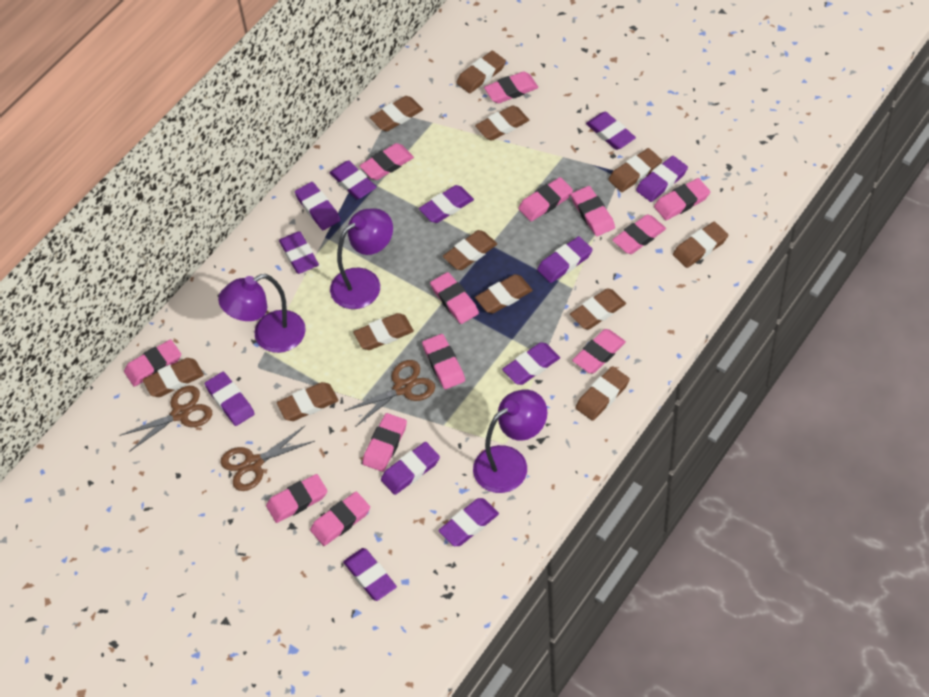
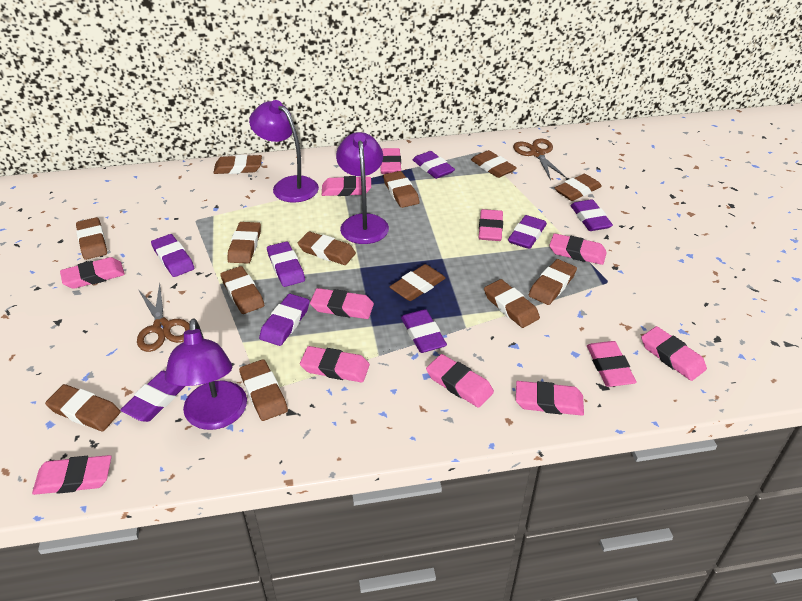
brown eraser: [142,358,204,397] [277,382,339,421] [354,313,414,350] [370,96,423,131] [443,230,497,270] [456,51,506,93] [475,105,529,140] [475,274,533,314] [570,288,626,330] [576,366,630,421] [608,148,662,192] [673,222,728,268] = 12 -> [45,384,121,431] [76,217,107,260] [213,155,262,174] [220,266,264,314] [228,222,261,264] [239,359,288,421] [298,231,356,265] [383,171,420,208] [389,264,446,301] [471,150,517,178] [484,279,540,328] [529,259,577,305] [555,174,602,201] = 13
brown scissors: [119,386,212,452] [221,426,315,491] [344,360,435,427] = 3 -> [137,283,189,352] [513,139,567,180] = 2
pink eraser: [124,339,181,387] [266,474,327,523] [310,492,370,546] [359,143,414,180] [362,413,407,472] [422,334,465,389] [430,272,479,324] [484,71,538,103] [518,177,573,221] [571,186,615,236] [572,329,626,373] [612,214,666,254] [654,178,710,220] = 13 -> [32,455,111,495] [60,257,125,289] [300,346,370,383] [310,288,374,319] [322,176,371,196] [380,148,401,174] [426,354,494,408] [479,209,503,241] [516,381,584,416] [549,233,607,265] [587,341,636,387] [641,326,707,381] = 12
purple eraser: [205,372,255,426] [279,231,319,274] [295,182,340,230] [329,160,376,199] [343,548,397,601] [381,442,440,495] [419,185,474,223] [438,498,499,546] [502,342,560,385] [537,236,593,283] [586,112,636,150] [636,156,688,202] = 12 -> [120,371,185,422] [151,234,194,277] [259,294,310,346] [267,241,305,287] [401,309,447,353] [413,151,455,179] [508,215,547,249] [570,199,613,231] = 8

